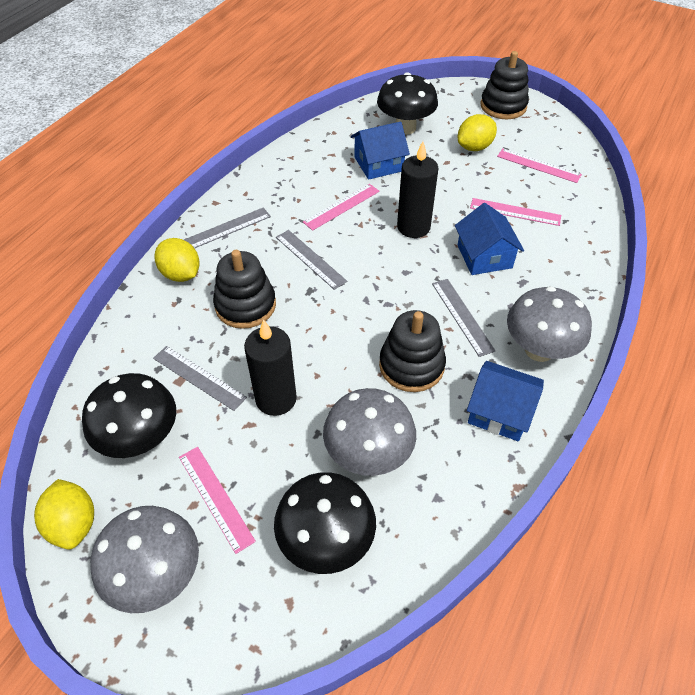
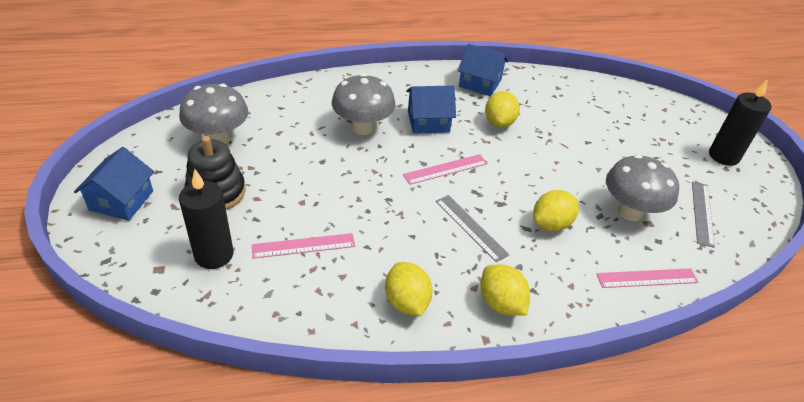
black mushroom: [82,373,176,458] [274,472,376,574] [377,72,438,135] = 3 -> none = 0
black stacking toy: [213,250,276,329] [379,310,446,392] [481,51,529,119] = 3 -> [185,136,245,210] = 1
grey ruler: [153,346,247,411] [184,207,271,248] [276,230,347,290] [432,279,495,357] = 4 -> [436,195,509,262] [692,182,715,248] = 2
pink ruler: [179,447,256,554] [303,184,380,231] [470,198,561,226] [497,149,582,183] = 4 -> [252,233,355,259] [403,154,487,185] [596,268,699,288] = 3
yellow lemon: [34,479,94,549] [154,238,200,282] [458,114,497,151] = 3 -> [385,262,432,316] [481,264,530,316] [485,91,520,128] [533,190,579,231] = 4

